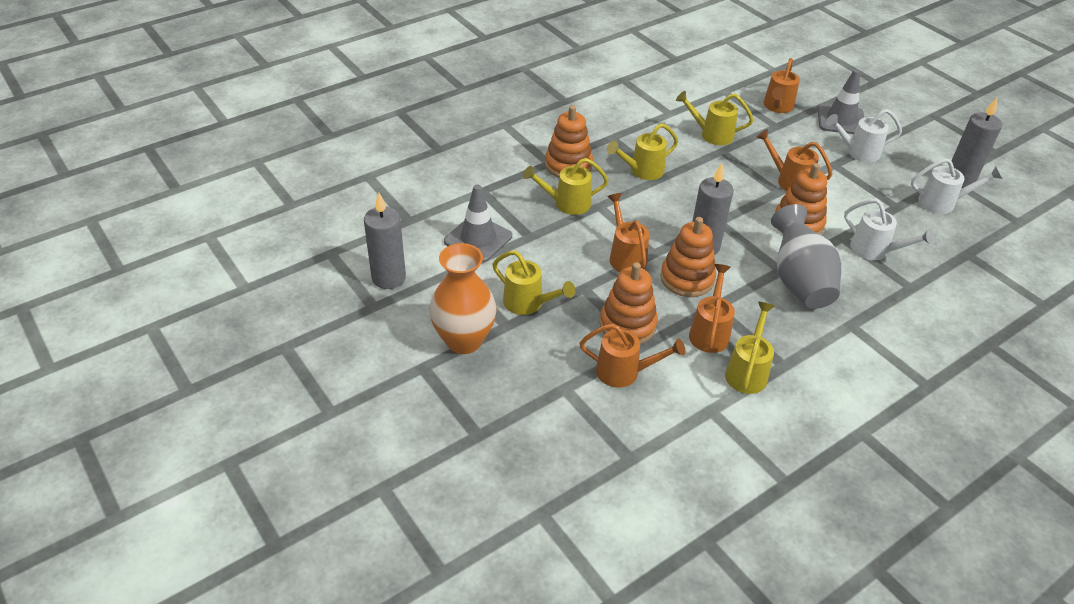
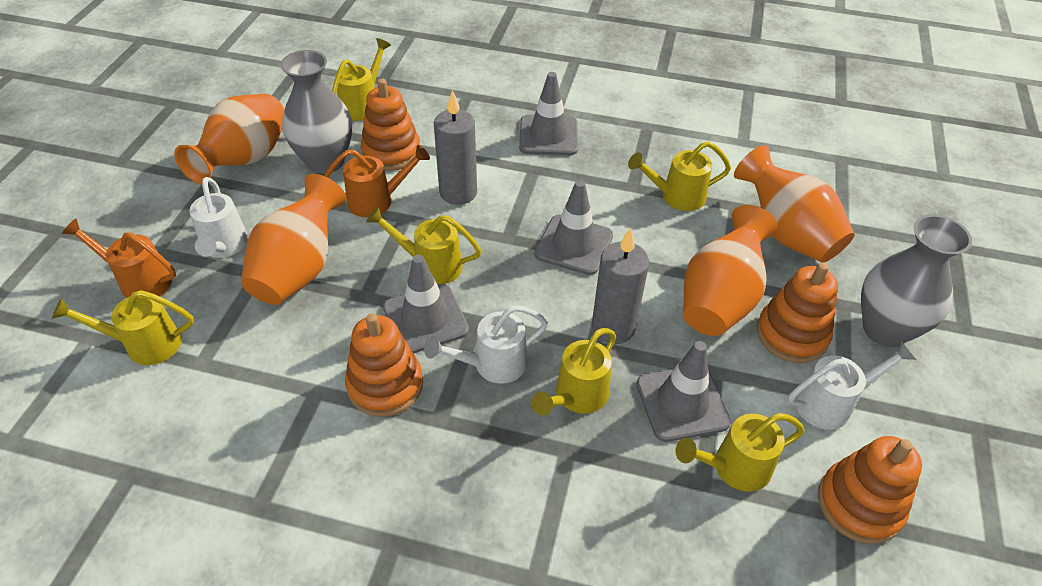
grey candle: [364,193,406,289] [692,163,734,255] [951,98,1002,187] = 3 -> [434,90,477,205] [592,227,649,344] = 2
grey traffic cone: [444,184,512,262] [818,69,864,134] = 2 -> [383,255,469,353] [519,72,578,155] [534,180,613,275] [636,341,731,442] = 4
grey vase: [771,204,841,309] = 1 -> [280,50,352,174] [861,215,972,347] = 2
orange vase: [429,243,496,354] = 1 -> [174,94,285,184] [241,174,347,305] [683,205,777,336] [734,145,855,262] = 4
orange watering can: [579,323,686,388] [607,193,649,272] [689,264,735,353] [756,129,833,191] [763,58,800,113] = 5 -> [62,218,176,298] [324,145,430,217] = 2
yellow watering can: [493,251,575,315] [523,158,609,215] [607,123,678,180] [676,91,753,145] [725,302,775,394] = 5 -> [52,290,194,365] [332,38,391,121] [366,207,481,284] [531,328,616,416] [628,141,731,211] [676,413,805,492] = 6

